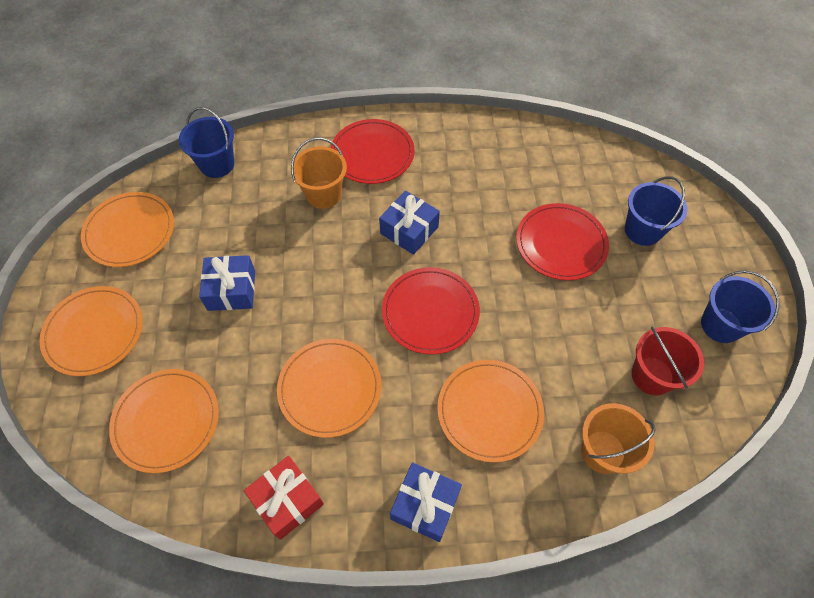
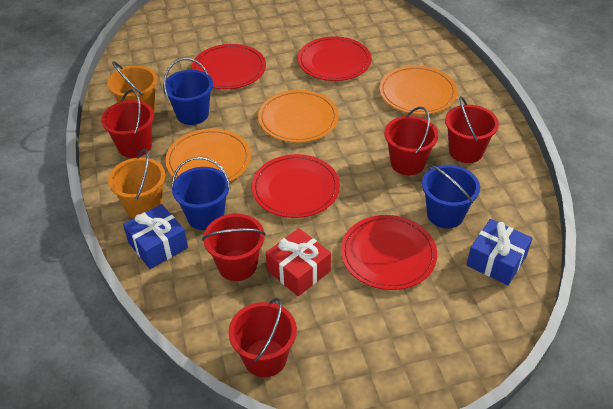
blue gift: [199,255,255,311] [379,191,440,255] [390,462,462,542] = 3 -> [123,204,188,269] [467,219,532,285] = 2
orange plate: [40,286,143,376] [81,192,174,267] [109,369,219,473] [277,339,381,438] [437,360,544,463] = 5 -> [165,128,251,182] [258,90,339,143] [379,66,458,115] = 3
red bucket: [632,327,704,395] = 1 -> [101,89,154,158] [202,214,266,281] [228,298,297,377] [384,107,438,175] [445,96,499,163] = 5
red plate: [331,119,415,184] [382,267,480,355] [516,203,609,280] = 3 -> [191,44,266,89] [252,154,340,218] [298,36,372,81] [341,215,437,290] = 4

